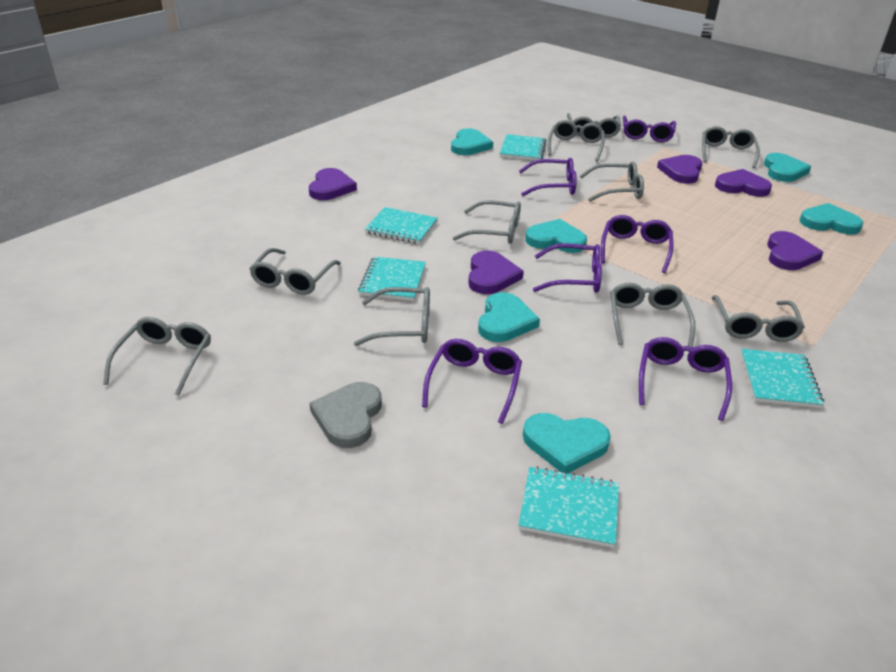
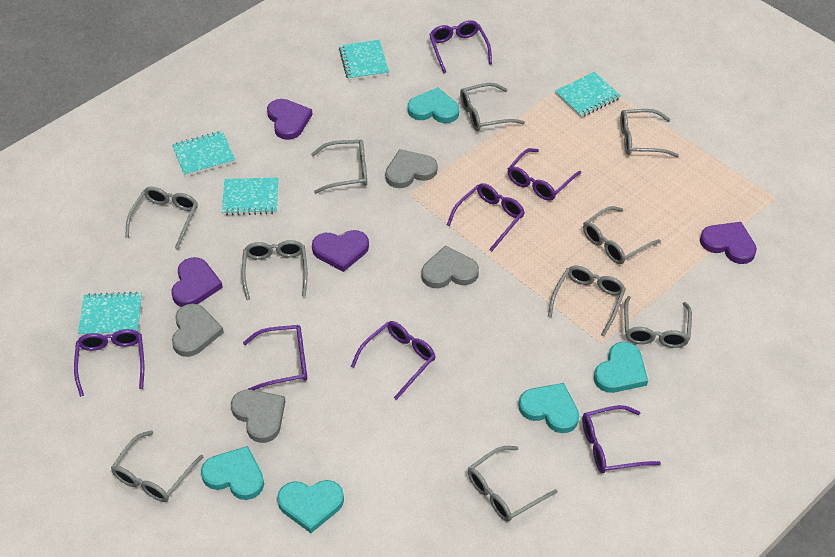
grey heart: [309,382,382,448] = 1 -> [172,304,224,357] [231,390,286,443] [385,149,438,188] [421,246,479,288] = 4
purple glasses: [422,339,522,424] [519,158,577,196] [533,243,602,293] [601,215,673,273] [623,116,676,142] [639,337,732,421] = 6 -> [74,329,144,397] [243,325,307,390] [351,321,436,400] [429,20,492,73] [447,183,525,252] [508,148,581,201] [582,405,661,473] = 7
purple heart: [309,168,357,200] [468,251,524,294] [657,155,703,184] [715,169,772,197] [767,231,824,270] = 5 -> [172,257,223,307] [267,99,313,140] [312,230,369,272] [700,222,757,264] = 4
turquoise heart: [451,128,493,155] [478,292,540,342] [523,413,611,474] [525,219,587,253] [764,153,811,182] [800,203,863,235] = 6 -> [201,446,264,500] [277,480,344,533] [408,87,459,123] [518,383,579,433] [594,342,648,393] = 5

